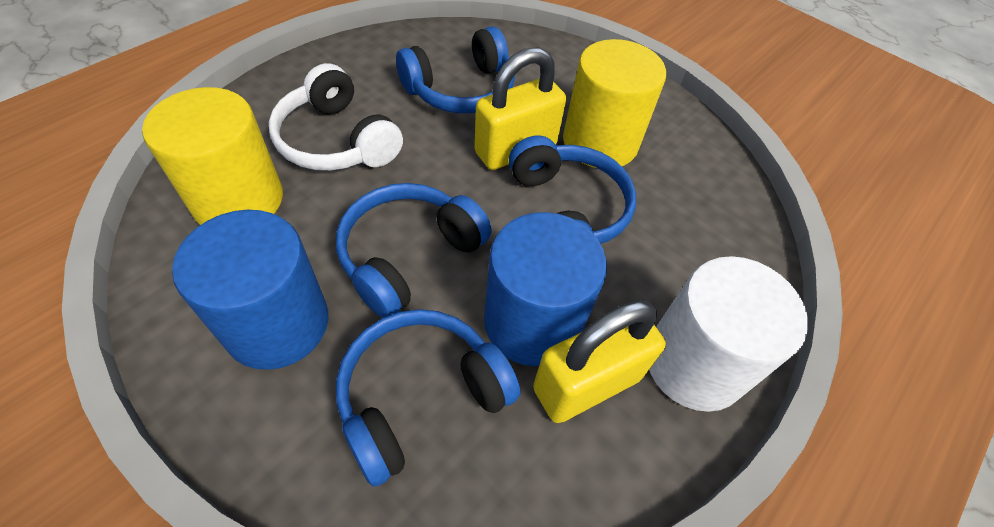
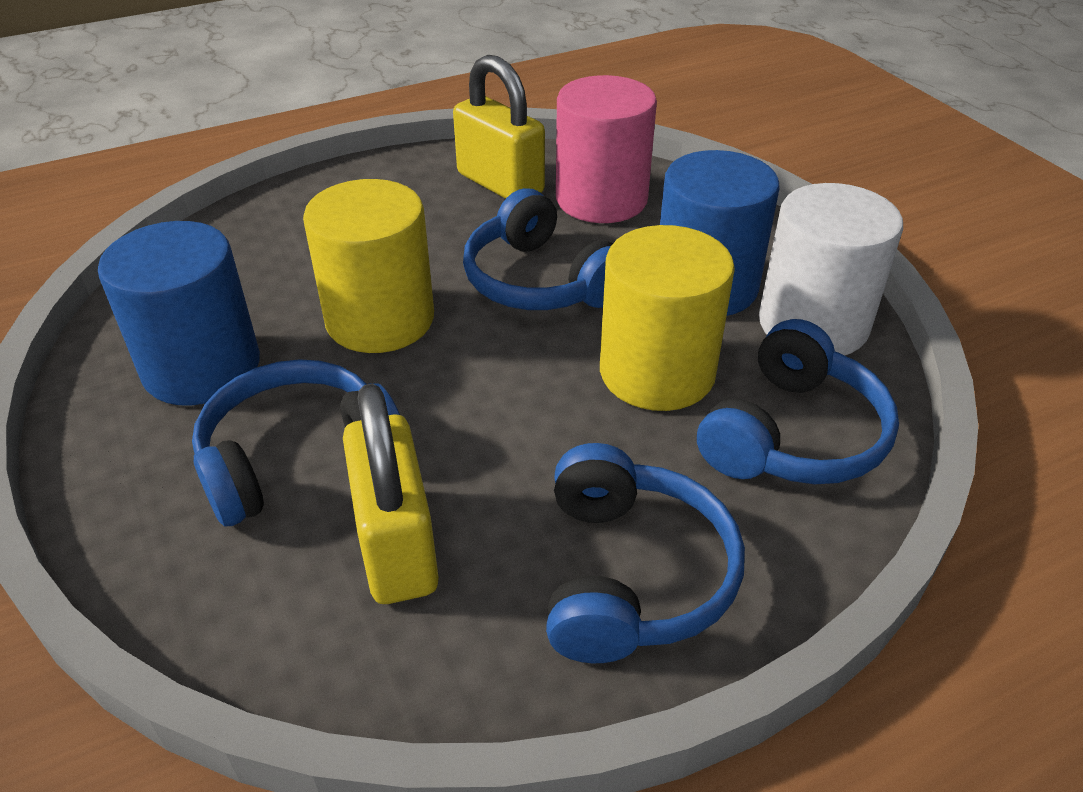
pink cylinder: none = 0 -> [556,75,657,223] = 1
white headphones: [269,63,403,171] = 1 -> none = 0

